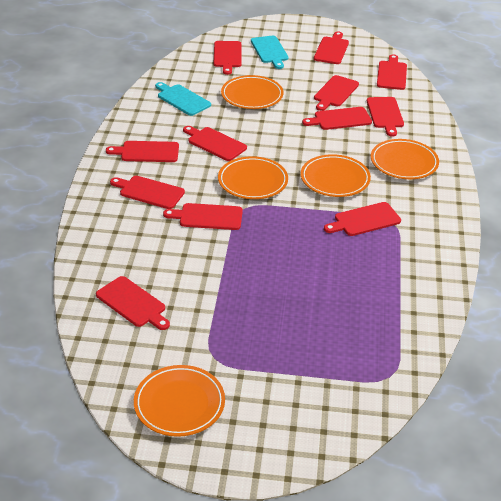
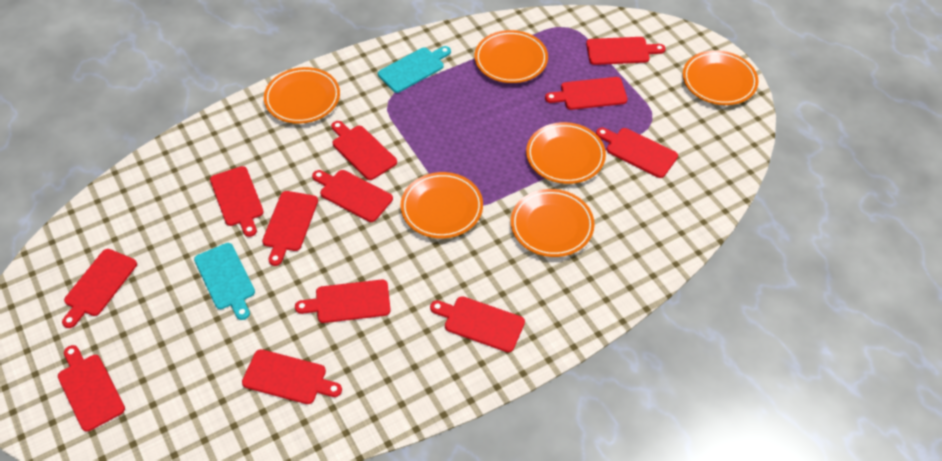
orange plate: [134,365,225,437] [218,156,288,199] [221,75,283,109] [301,154,371,197] [371,139,439,179] = 5 -> [264,67,340,124] [400,172,483,239] [475,30,548,83] [511,189,595,257] [526,122,606,184] [683,50,759,105] = 6

